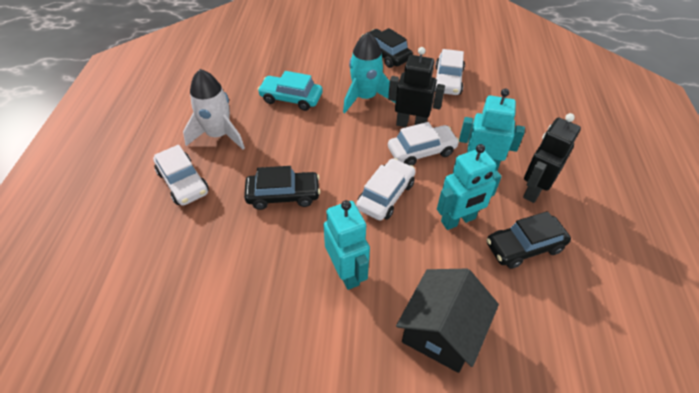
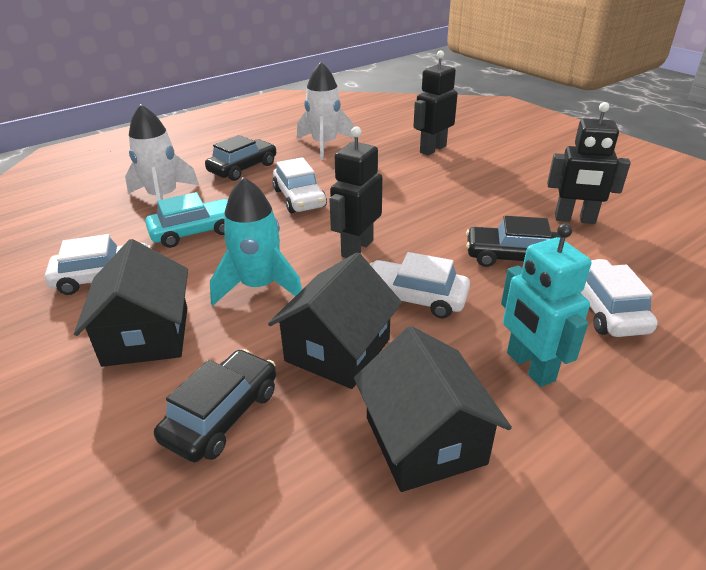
black house: [396,269,499,373] = 1 -> [74,239,188,367] [268,253,402,389] [354,326,512,492] = 3
black robot: [388,47,445,127] [523,113,581,203] = 2 -> [329,126,383,258] [413,50,458,155] [547,102,631,224] = 3
turquoise robot: [323,200,370,290] [437,144,502,230] [459,89,525,170] = 3 -> [501,223,591,387] = 1
white rocket: [183,69,245,150] = 1 -> [125,104,199,201] [297,62,355,160] = 2

